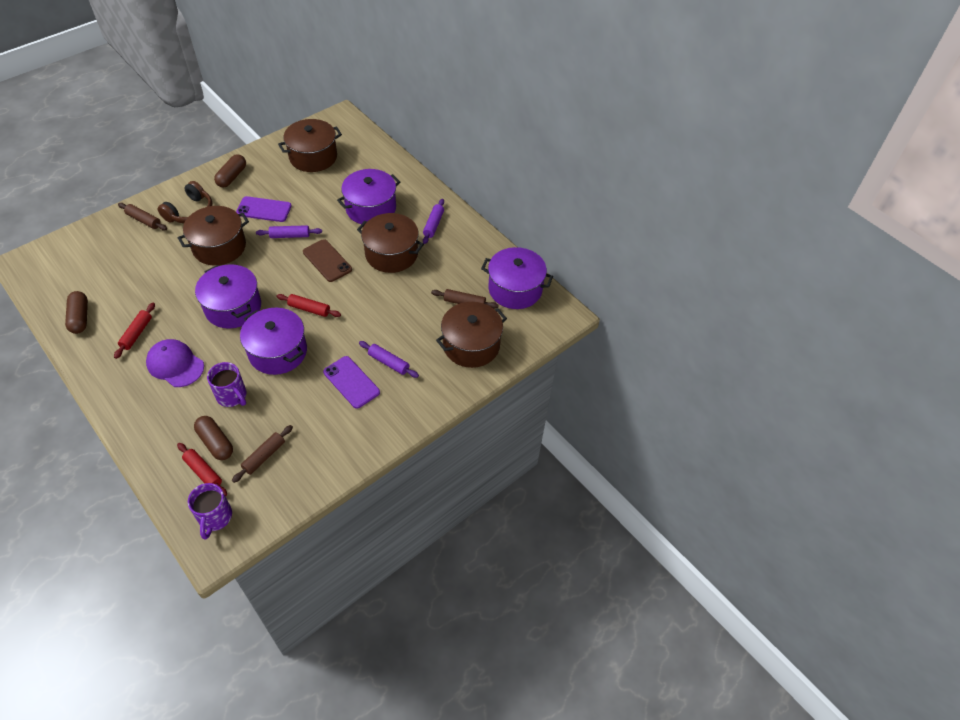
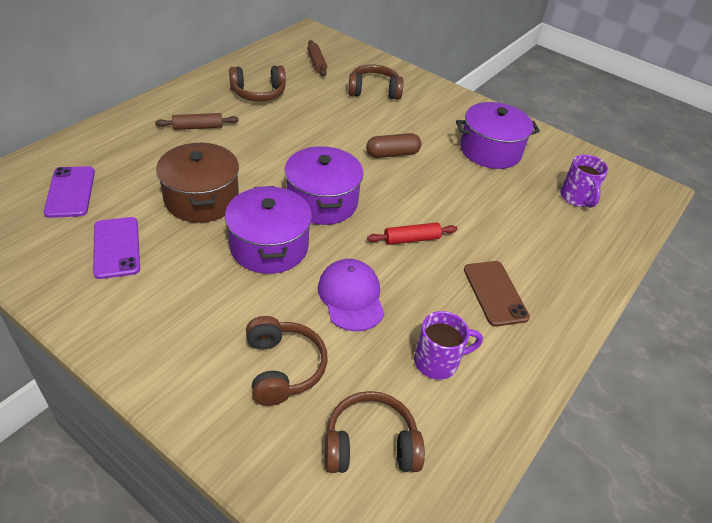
brown capsule: [65,291,88,334] [194,416,233,460] [214,154,246,188] = 3 -> [366,133,421,158] = 1
brown headphones: [158,181,213,223] = 1 -> [229,65,286,101] [246,316,328,406] [325,391,425,473] [348,64,403,100] = 4
brown pot: [178,206,249,266] [278,119,342,172] [357,213,424,273] [436,302,507,368] = 4 -> [156,143,239,223] = 1
brown rolling pin: [118,203,167,230] [232,425,293,483] [431,289,499,309] = 3 -> [155,113,239,130] [307,40,327,76] = 2
purple pot: [195,264,261,329] [240,308,307,375] [337,169,400,224] [481,247,553,309] = 4 -> [225,186,312,274] [285,146,363,225] [456,102,540,169] = 3
purple rolling pin: [256,225,322,238] [359,341,419,378] [423,199,444,244] = 3 -> none = 0
red rolling pin: [114,303,155,359] [177,443,227,497] [276,294,341,317] = 3 -> [367,222,457,245] = 1

